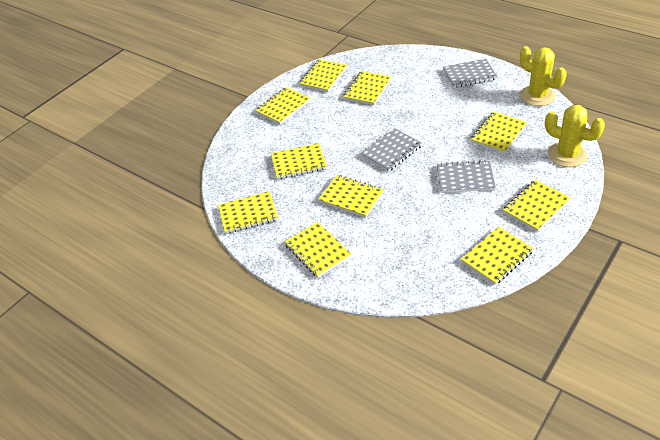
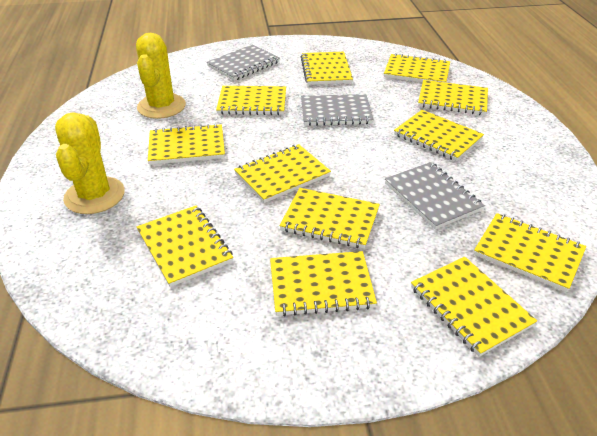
yellow notebook: [218,191,278,234] [255,87,310,124] [271,143,327,179] [285,222,351,278] [299,59,347,92] [318,175,384,218] [343,71,391,105] [461,227,534,285] [471,112,527,153] [503,180,570,232] = 10 -> [137,206,233,287] [148,123,225,165] [216,86,286,115] [234,144,331,203] [270,251,377,316] [280,188,380,249] [301,52,353,85] [384,53,450,83] [394,110,484,161] [411,257,537,357] [418,80,488,115] [474,213,586,292] = 12

